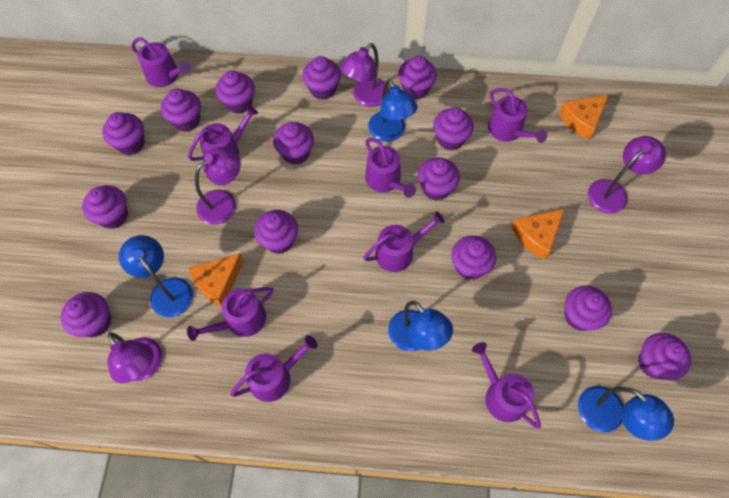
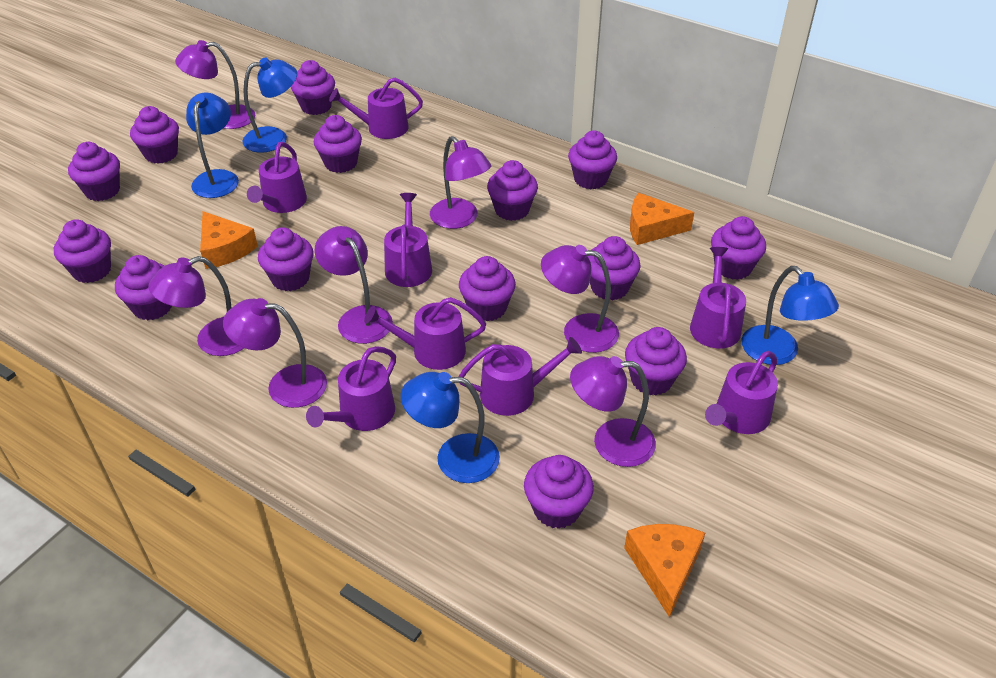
purple lamp: [108,332,163,383] [195,146,241,225] [340,43,389,107] [588,136,666,213] = 4 -> [148,256,244,356] [175,40,255,129] [223,298,327,408] [315,226,393,344] [430,136,491,229] [541,245,619,353] [570,356,656,467] = 7

